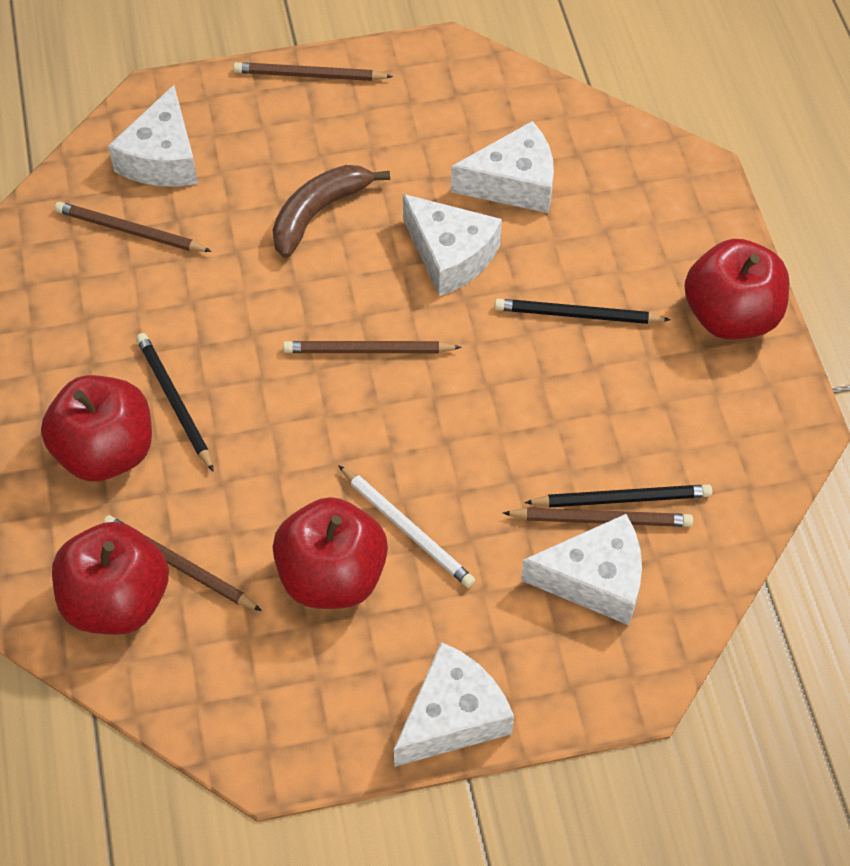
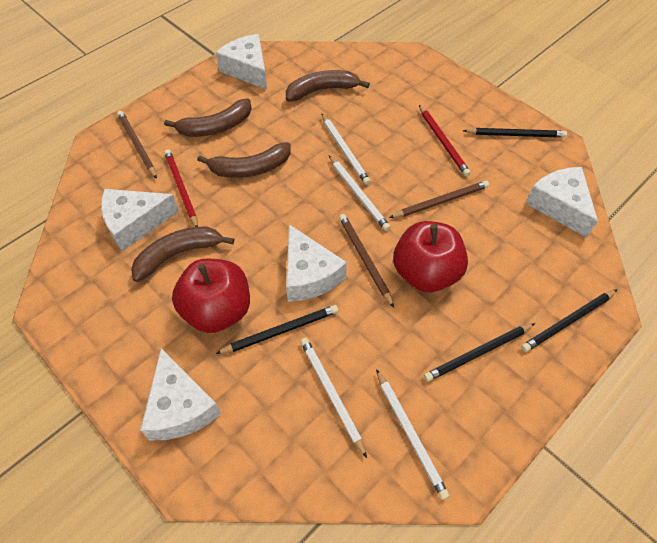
black pencil: [136,333,214,472] [494,299,671,324] [524,484,712,508] = 3 -> [216,305,338,354] [424,323,535,382] [463,128,567,138] [521,289,618,352] = 4
brown banana: [273,165,390,258] = 1 -> [131,226,234,282] [164,98,252,137] [197,142,291,178] [286,70,370,102] = 4
brown pencil: [55,202,212,252] [103,515,262,611] [233,62,393,81] [283,341,462,353] [503,508,693,527] = 5 -> [117,111,157,179] [339,214,394,308] [389,181,489,218] = 3
red apple: [41,375,152,482] [52,522,169,635] [273,497,388,609] [684,239,790,340] = 4 -> [172,258,250,333] [393,221,468,292] = 2
red pencil: none = 0 -> [164,149,198,227] [419,105,471,176] = 2
white pencil: [338,465,475,588] = 1 -> [300,338,367,458] [321,113,371,185] [329,155,390,231] [376,369,450,500] = 4

